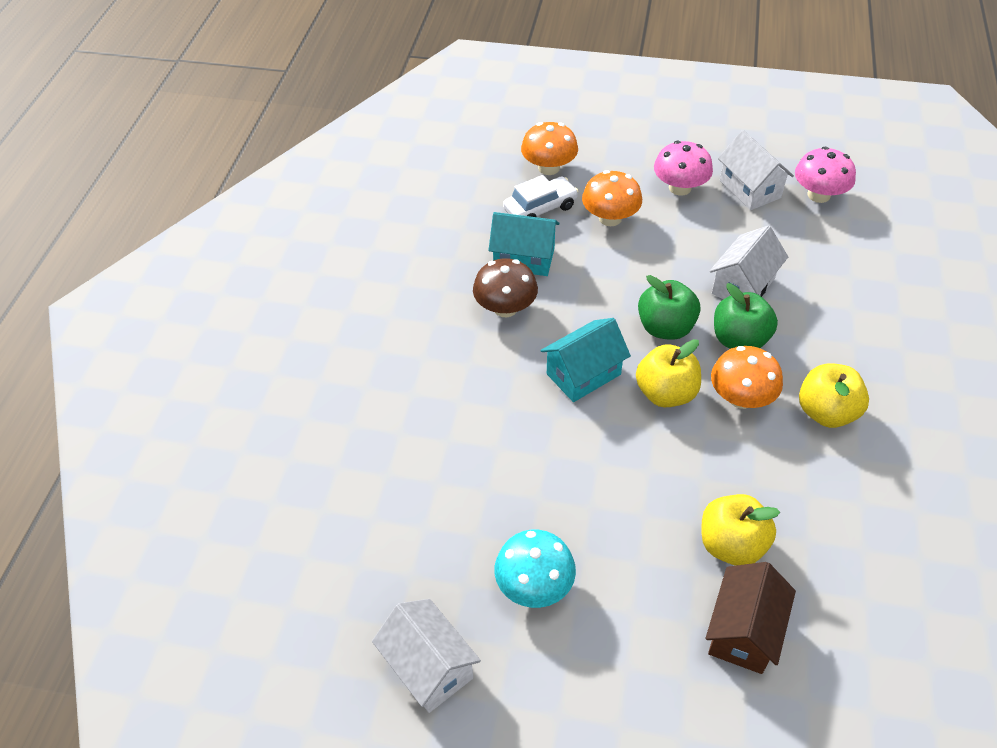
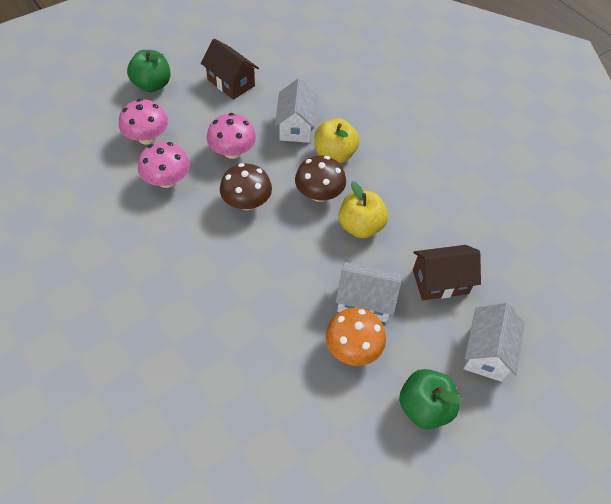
brown house: [706,562,796,674] = 1 -> [201,39,259,100] [413,245,481,300] = 2
brown mushroom: [473,258,538,317] = 1 -> [220,163,272,210] [295,156,346,202] = 2
orange mushroom: [521,122,578,175] [582,170,642,226] [711,346,783,409] = 3 -> [326,308,386,366] = 1
pink mushroom: [654,140,713,196] [795,147,856,203] = 2 -> [119,99,168,144] [138,142,190,188] [207,113,256,159] = 3
turquoise house: [488,212,559,276] [541,318,631,402] = 2 -> none = 0
turquoise mushroom: [494,530,576,608] = 1 -> none = 0
white car: [503,175,579,217] = 1 -> none = 0
yellow apple: [636,339,701,407] [701,494,780,566] [799,363,869,428] = 3 -> [315,119,360,163] [339,181,388,238] = 2

